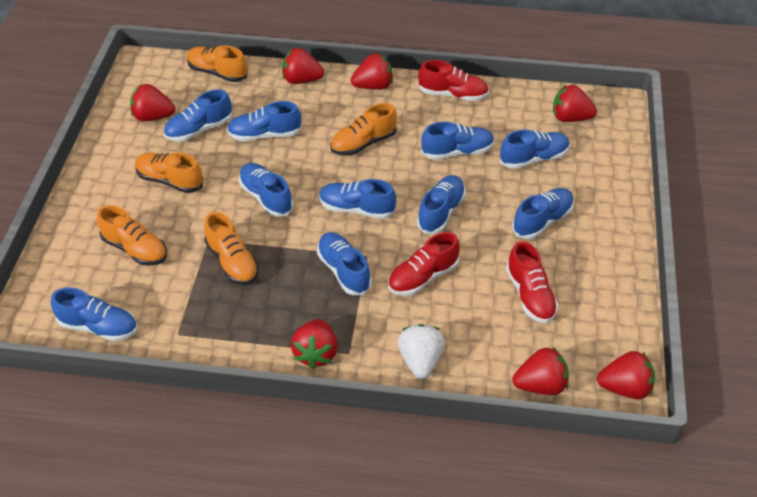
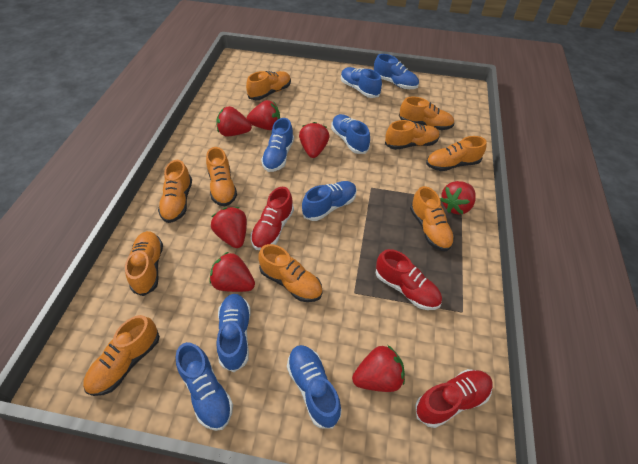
blue shoe: [51,287,138,341] [164,89,232,141] [227,101,302,141] [239,163,293,217] [317,232,372,295] [319,179,396,219] [417,175,466,234] [421,122,495,160] [500,130,570,169] [512,188,574,239] = 10 -> [176,342,233,431] [216,294,250,372] [261,118,294,172] [287,345,342,429] [302,181,357,221] [331,114,370,154] [341,67,382,98] [374,54,419,89] = 8
orange shoe: [97,205,167,266] [135,153,203,193] [187,45,248,82] [204,212,259,285] [330,103,397,156] = 5 -> [83,315,160,396] [125,231,163,296] [158,160,192,223] [206,147,237,206] [246,71,291,100] [258,244,322,302] [385,120,440,150] [399,97,455,130] [410,186,455,251] [426,136,487,171] = 10
white strawberry: [397,324,444,379] = 1 -> none = 0

